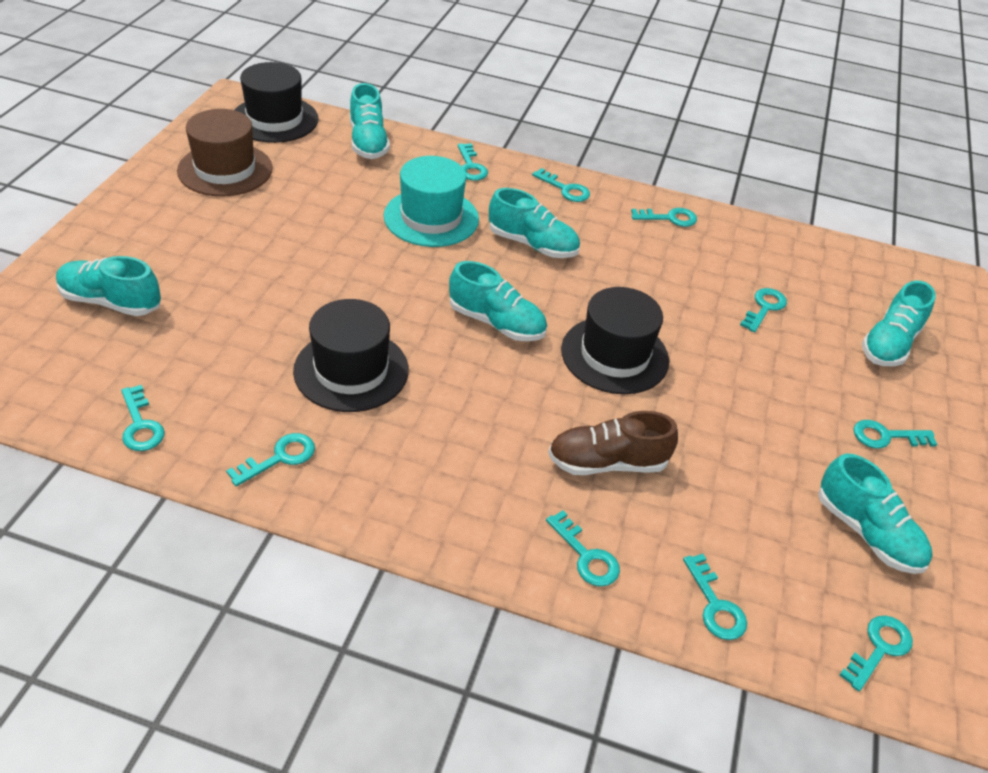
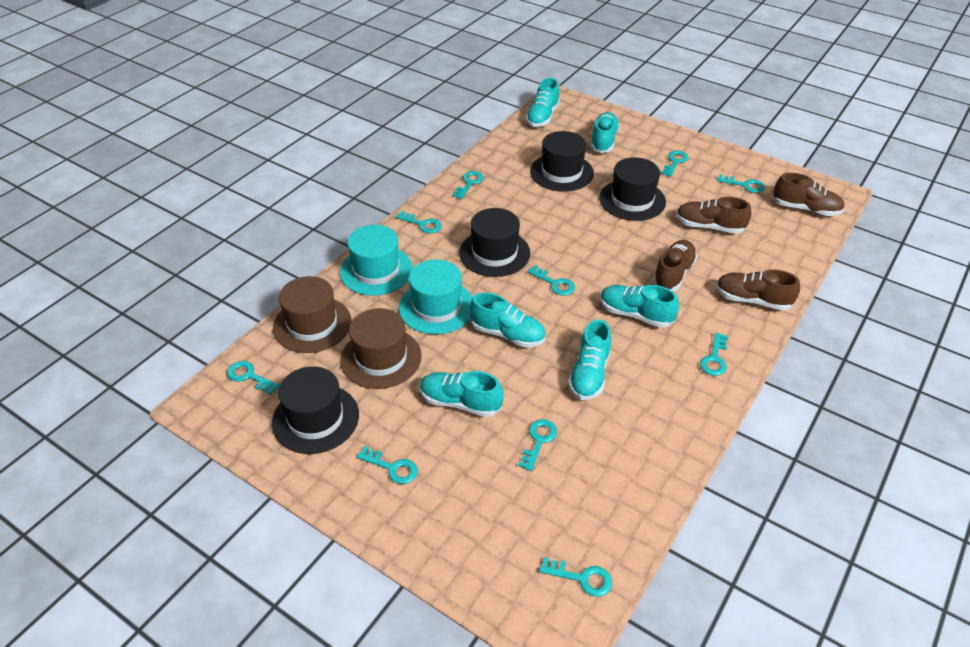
black hat: [235,62,319,143] [293,299,409,412] [561,287,669,394] = 3 -> [272,366,359,454] [459,208,530,277] [530,131,594,192] [599,158,666,221] = 4
brown hat: [177,109,273,196] = 1 -> [273,276,352,353] [340,308,422,389] = 2
brown shoe: [548,411,678,475] = 1 -> [653,240,697,291] [676,197,751,234] [716,270,800,310] [773,173,845,216] = 4
turquoise hat: [384,156,479,247] = 1 -> [340,225,413,296] [399,259,473,334] = 2

